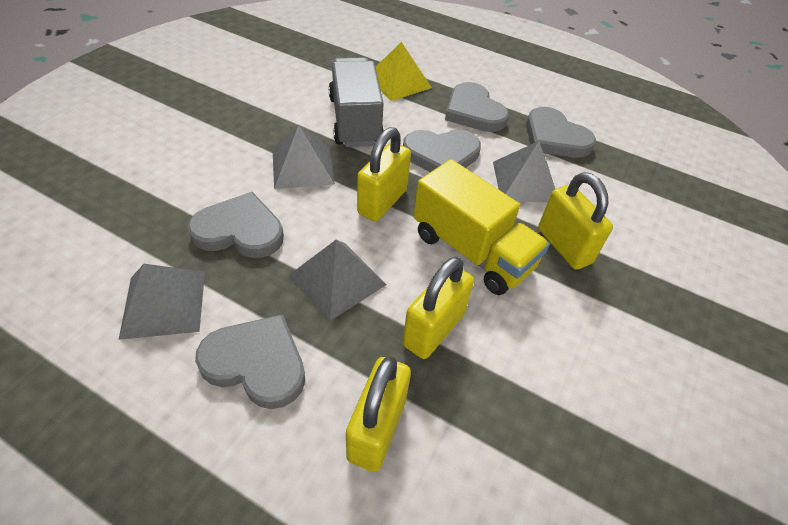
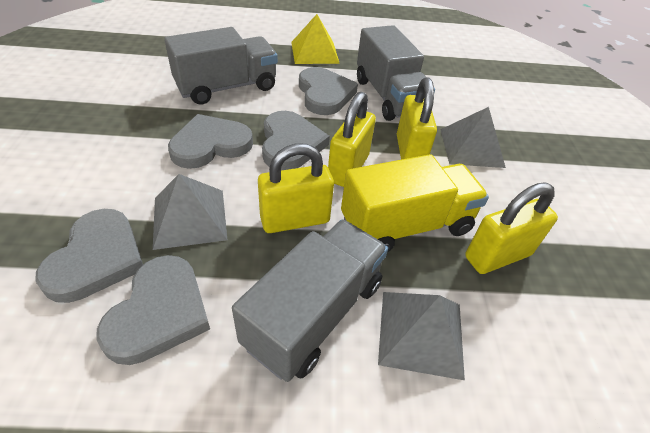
grey pyramid: [119,264,205,340] [272,125,335,189] [289,240,386,321] [493,141,555,202] = 4 -> [153,174,227,250] [378,292,465,380] [440,107,506,168] = 3
grey truck: [329,57,384,147] = 1 -> [164,27,278,105] [232,220,388,382] [357,25,435,121] = 3

